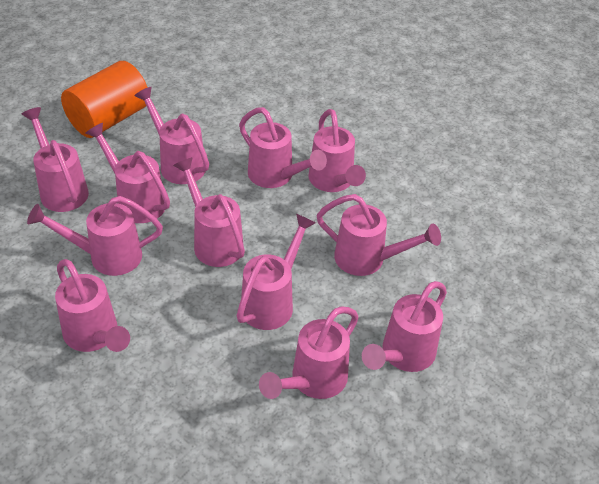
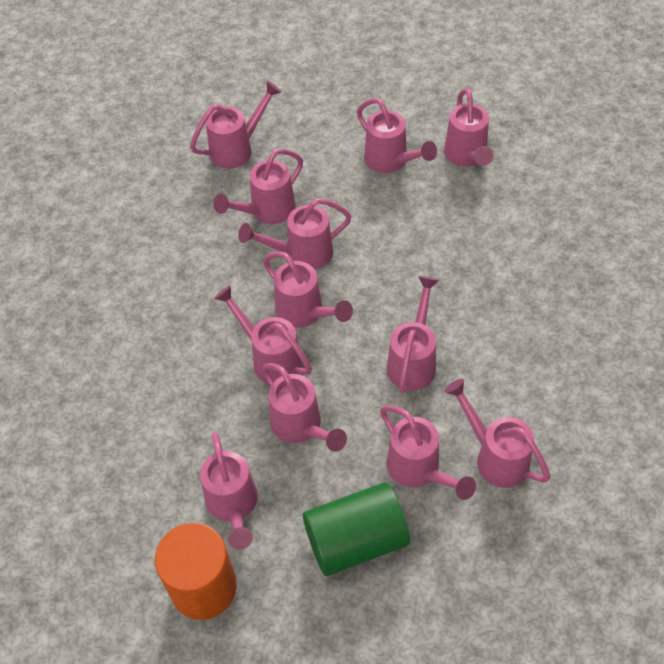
green cylinder: none = 0 -> [303,482,410,576] = 1

